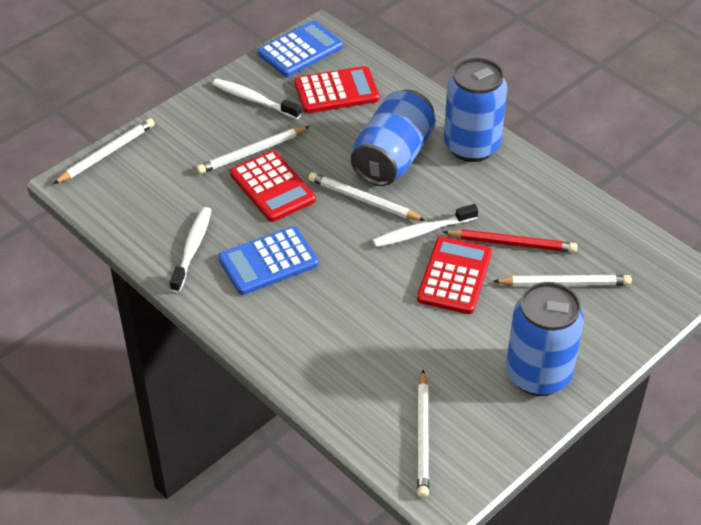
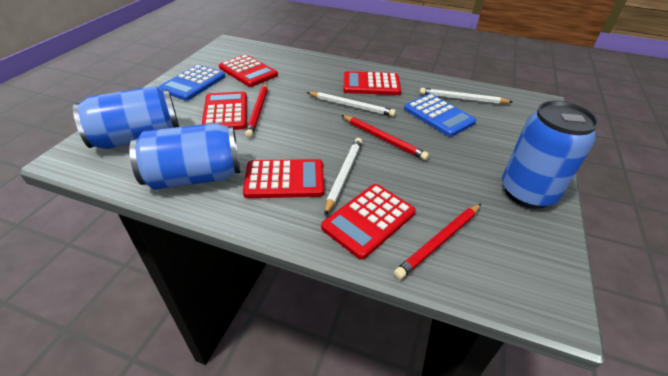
red calculator: [230,151,316,222] [295,66,380,113] [417,236,492,314] = 3 -> [202,92,247,130] [219,55,278,87] [243,159,324,198] [321,184,416,259] [344,71,401,95] = 5
red pencil: [443,229,577,253] = 1 -> [245,83,268,138] [341,115,429,160] [394,204,481,279] = 3
white pencil: [53,118,155,184] [197,126,310,174] [308,172,425,221] [417,370,429,498] [493,275,632,286] = 5 -> [307,92,396,117] [324,138,362,216] [420,88,512,104] = 3
white toothbrush: [170,207,211,293] [212,79,301,119] [372,204,478,247] = 3 -> none = 0

